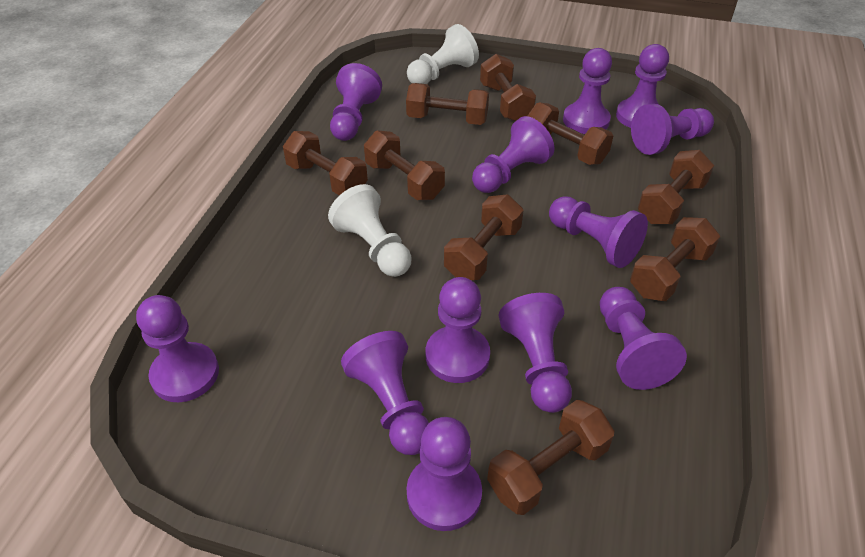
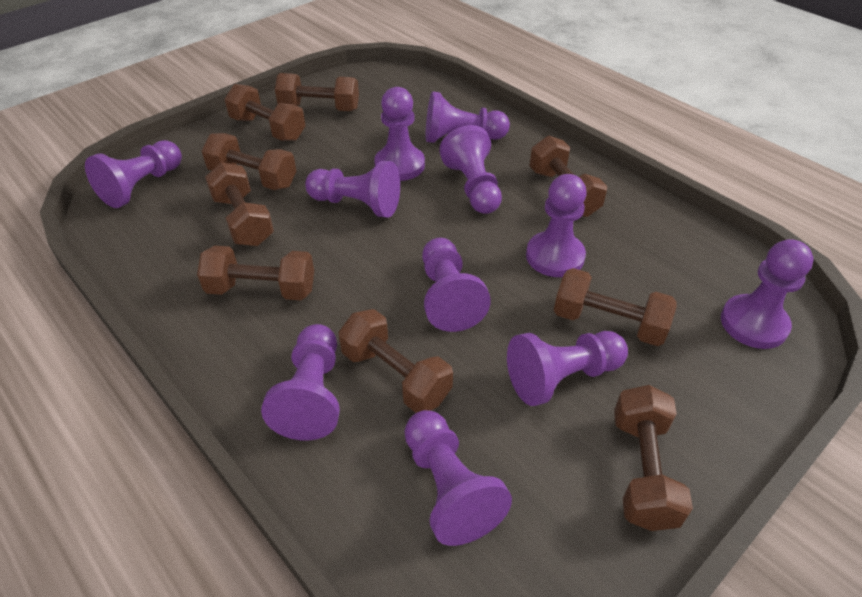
purple pawn: [136,295,219,402] [330,63,382,141] [341,331,429,455] [406,417,482,531] [426,277,490,383] [472,116,554,193] [498,293,572,413] [549,196,648,268] [563,48,612,134] [600,287,687,390] [616,44,669,128] [631,104,714,155] = 12 -> [85,140,182,208] [261,324,340,441] [305,161,400,218] [374,87,425,181] [404,410,512,546] [422,238,491,332] [426,91,510,143] [439,125,502,214] [507,331,628,406] [526,174,587,277] [721,239,814,349] = 11
white pawn: [328,184,412,277] [407,24,479,84] = 2 -> none = 0

